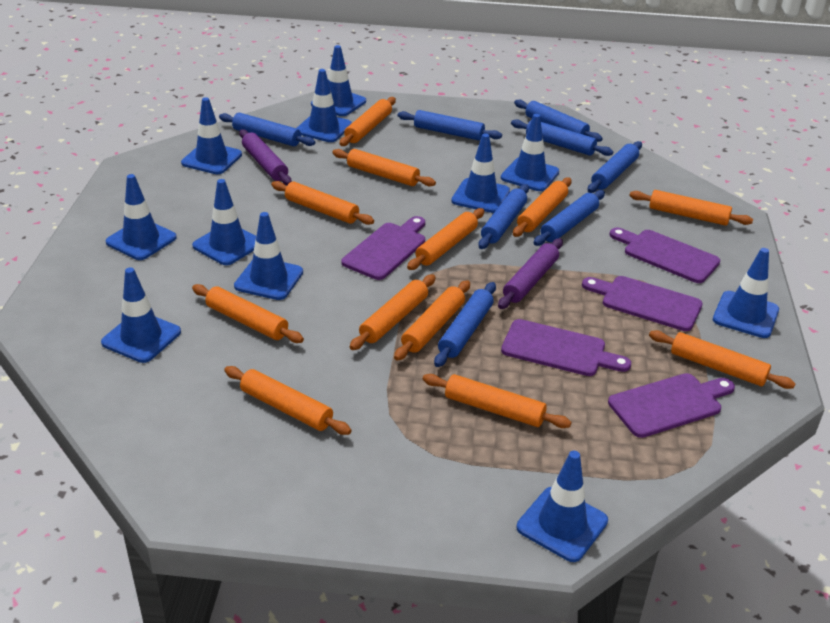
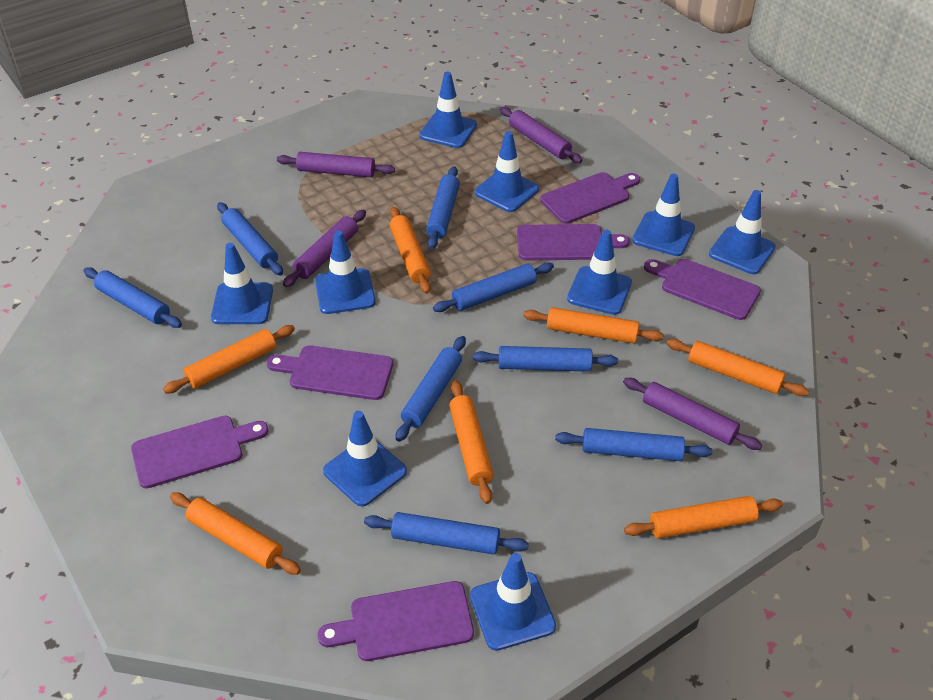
blue traffic cone: [101,267,181,363] [105,174,177,260] [181,97,242,174] [192,179,256,265] [234,212,303,300] [296,69,352,142] [311,45,366,116] [451,133,510,213] [501,114,559,191] [517,451,608,562] [713,248,779,338] = 11 -> [211,243,273,324] [315,230,376,314] [323,411,407,506] [419,72,477,148] [470,553,556,651] [474,131,539,212] [567,230,632,315] [632,174,695,256] [709,190,776,274] = 9
orange rolling pin: [192,284,304,343] [224,366,351,435] [271,181,374,225] [332,149,436,187] [340,97,396,146] [350,274,436,350] [394,280,470,361] [407,208,484,270] [423,374,572,428] [513,177,572,237] [629,190,753,226] [649,330,796,389] = 12 -> [163,325,295,393] [170,492,301,575] [390,207,431,294] [449,381,494,504] [523,307,664,343] [624,496,783,539] [667,339,809,396] = 7
purple cutting board: [342,216,425,280] [501,319,631,376] [582,276,703,331] [608,373,735,438] [609,228,720,283] = 5 -> [131,416,269,489] [267,345,393,400] [318,581,474,661] [517,224,629,261] [540,172,640,224] [644,259,761,320] = 6
purple rolling pin: [239,129,292,185] [498,238,563,309] = 2 -> [277,152,395,177] [283,210,366,287] [500,107,582,163] [623,378,762,450] = 4

